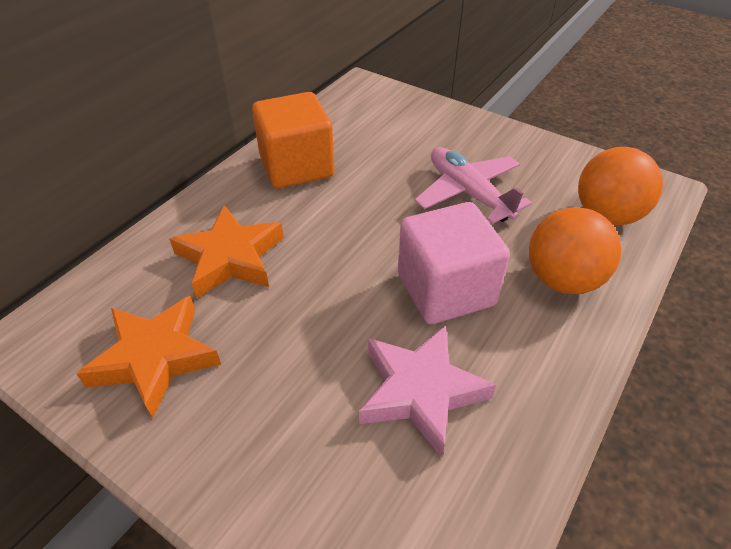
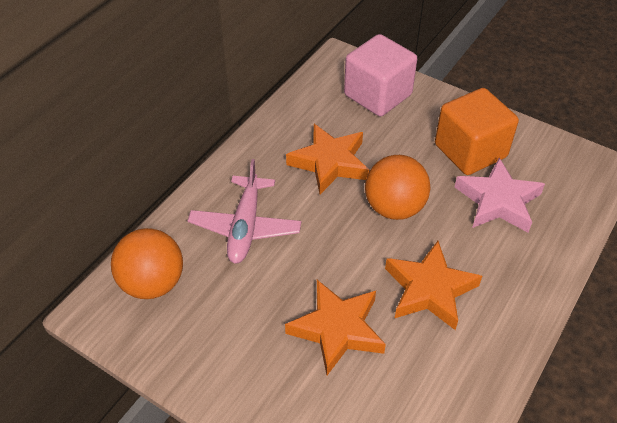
orange star: [76,296,221,418] [169,205,284,298] = 2 -> [285,280,386,375] [286,124,369,194] [385,241,482,330] = 3

